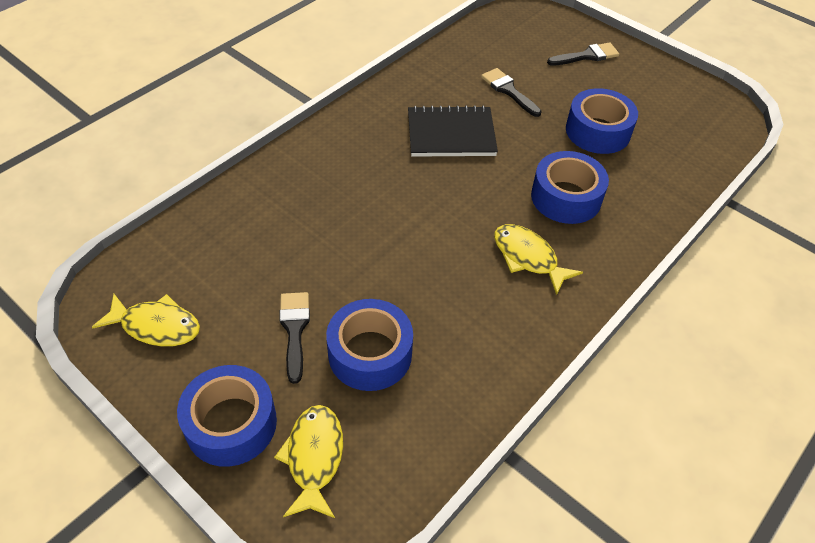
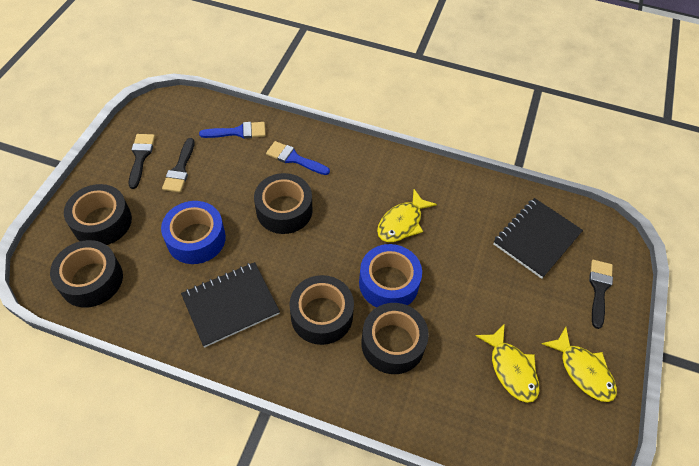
black notebook: [408,105,498,157] = 1 -> [181,262,280,347] [494,198,583,279] = 2
black tape: none = 0 -> [50,240,123,307] [64,184,132,245] [254,173,313,234] [289,275,354,345] [361,303,429,374] = 5
blue brush: none = 0 -> [199,122,266,139] [266,141,330,175] = 2
blue tape: [177,365,277,467] [326,299,413,391] [531,151,609,224] [566,88,638,154] = 4 -> [161,201,226,264] [359,244,422,307] = 2

